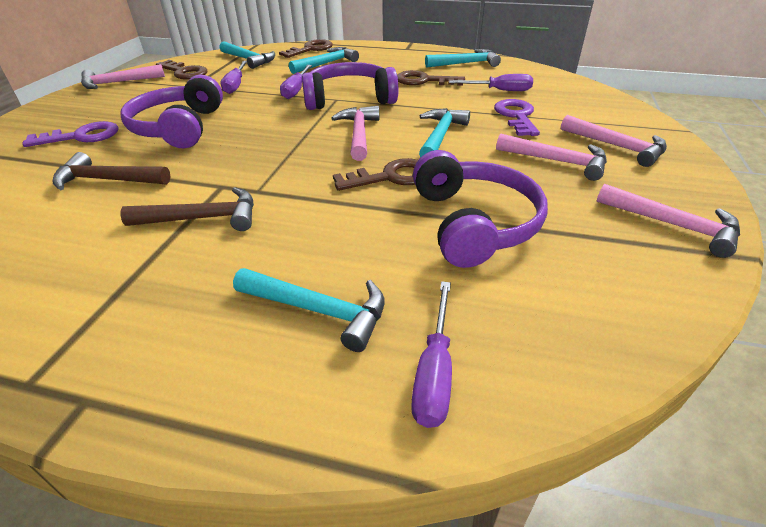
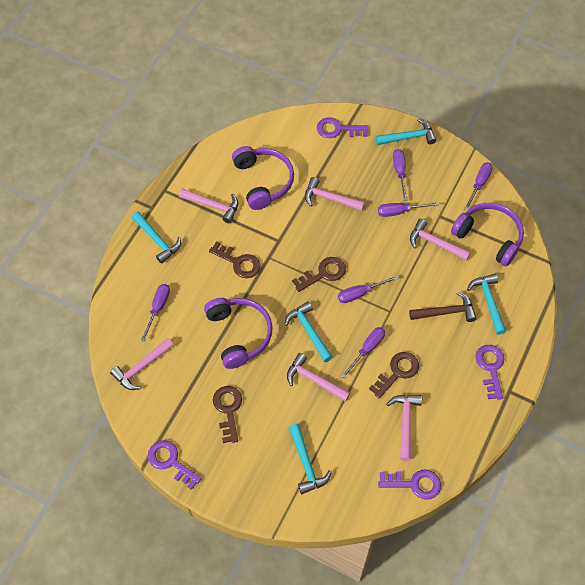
brown hammer: [52,152,171,190] [120,187,254,231] = 2 -> [409,292,477,322] = 1
pink hammer: [81,64,165,89] [331,106,379,161] [496,134,607,181] [561,115,667,167] [597,184,740,258] = 5 -> [110,338,174,390] [179,188,238,223] [287,353,350,402] [305,177,365,211] [386,395,422,461] [410,219,471,261] = 6
purple key: [22,121,119,147] [494,99,540,136] = 2 -> [148,440,202,490] [317,117,369,138] [378,470,441,499] [475,345,505,400] = 4
purple screwdriver: [220,61,247,94] [280,65,312,99] [411,281,452,428] [449,74,533,91] = 4 -> [141,284,170,342] [338,275,398,303] [341,327,385,378] [378,202,439,217] [393,149,408,201] [464,163,493,211] = 6

